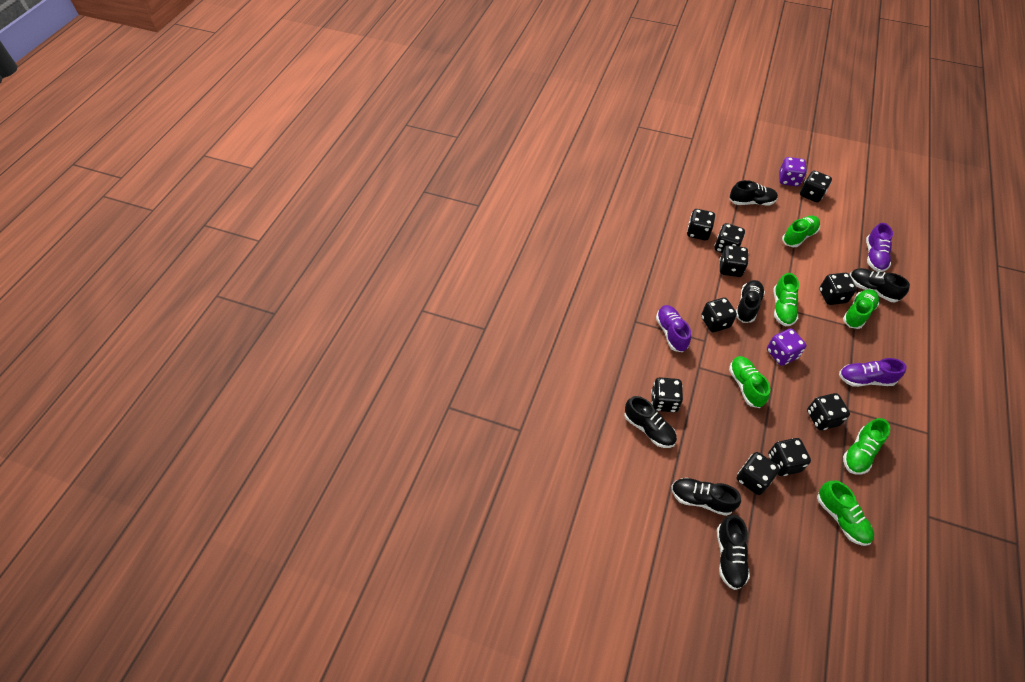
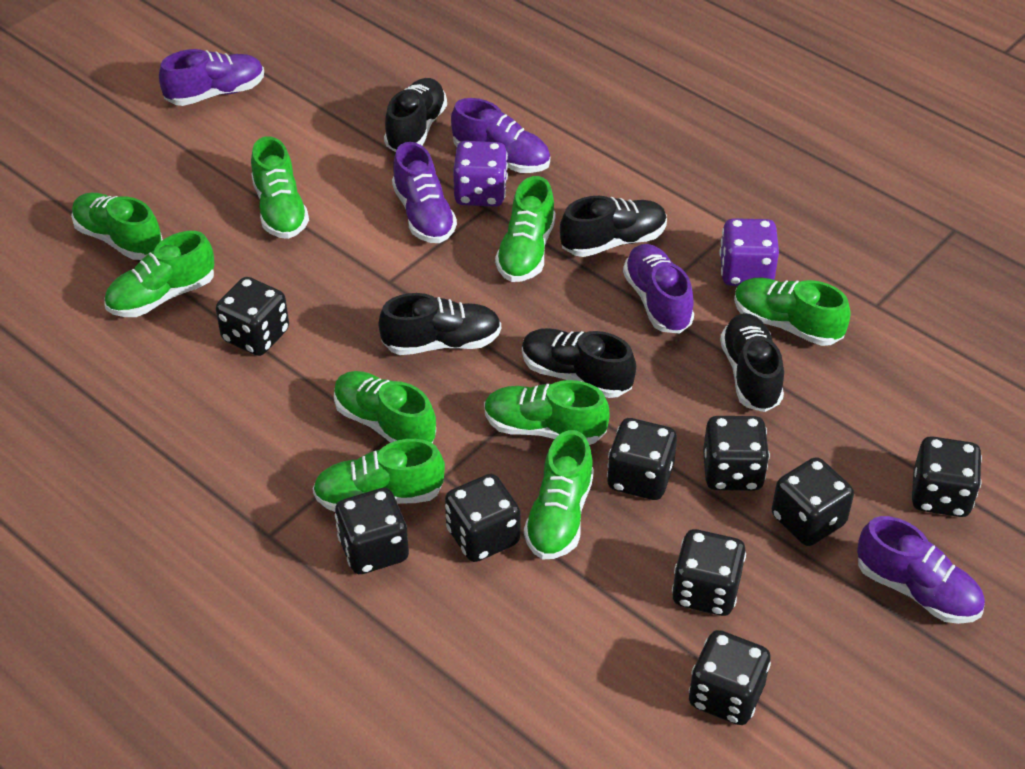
black dice: [651,377,683,412] [687,209,715,240] [701,298,737,333] [714,223,745,253] [720,245,749,277] [737,452,780,495] [768,438,811,476] [800,171,832,203] [807,393,850,430] [819,273,857,305] = 10 -> [216,277,289,356] [335,488,409,574] [445,474,520,562] [607,418,677,500] [672,529,746,616] [689,630,771,725] [703,416,770,491] [772,457,854,546] [912,436,982,517] = 9
black shoe: [624,396,677,448] [671,478,741,516] [717,515,750,590] [730,180,778,205] [736,280,765,323] [850,268,910,302] = 6 -> [379,293,501,355] [384,78,447,152] [522,328,636,398] [560,196,667,257] [720,313,784,412] = 5
green shoe: [729,356,770,408] [774,273,799,326] [782,215,820,247] [817,480,874,546] [843,289,879,329] [843,418,890,474] = 6 -> [71,193,163,260] [104,231,214,317] [251,136,309,239] [313,439,445,512] [334,371,436,443] [484,380,609,445] [495,176,556,282] [524,430,594,560] [734,278,851,346] = 9
purple shoe: [656,305,691,352] [839,358,907,387] [866,223,893,272] = 3 -> [159,49,264,106] [392,142,457,243] [451,98,550,173] [623,244,694,334] [857,516,985,624] = 5

